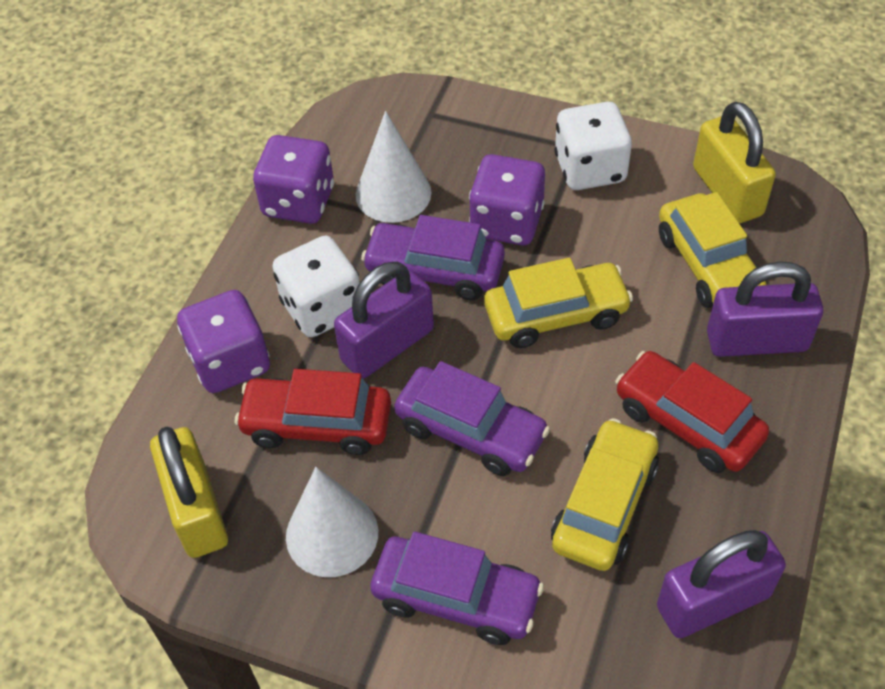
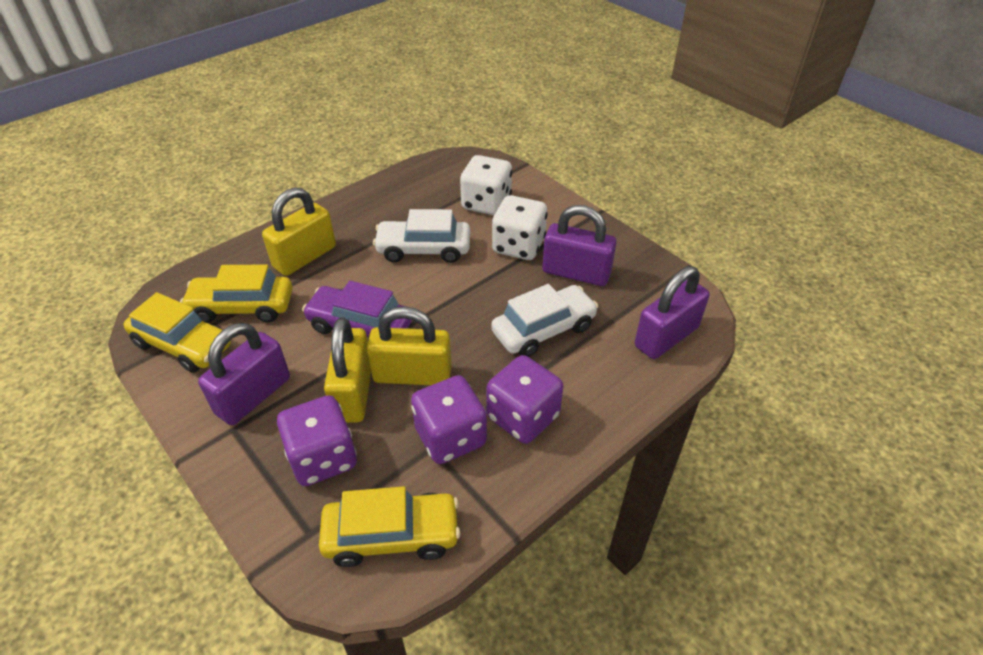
purple car: [361,215,505,300] [370,532,544,645] [394,361,550,476] = 3 -> [302,281,412,340] = 1
red car: [235,369,391,455] [615,351,769,473] = 2 -> none = 0
white car: none = 0 -> [373,209,470,263] [491,284,598,357] = 2
white cone: [286,467,378,577] [356,111,431,223] = 2 -> none = 0
yellow padlock: [150,427,228,558] [693,102,776,223] = 2 -> [262,187,336,276] [324,317,371,423] [367,306,452,385] = 3

